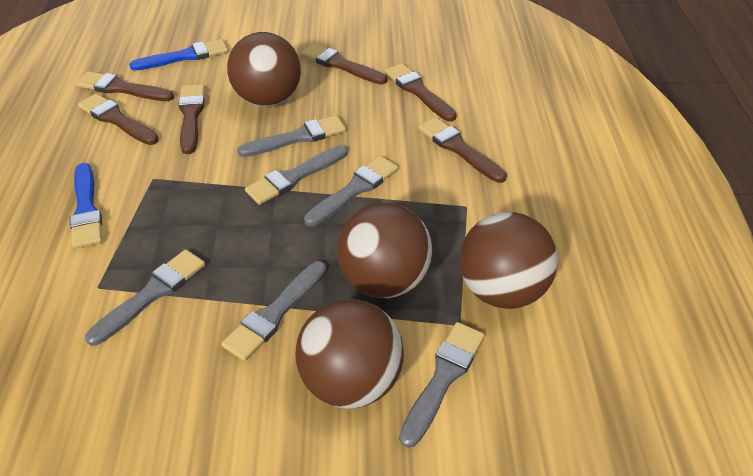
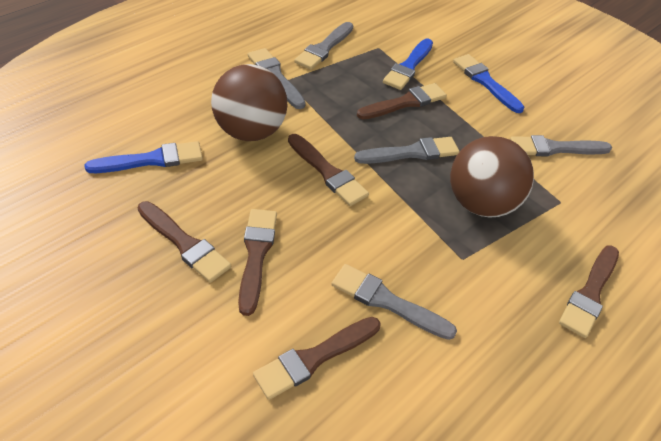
blue brush: [70,163,102,248] [129,39,228,71] = 2 -> [84,141,203,173] [383,39,433,90] [453,54,524,113] = 3
brown ball: [227,32,301,107] [295,299,404,409] [337,203,432,298] [460,212,558,309] = 4 -> [211,64,287,141] [450,136,534,218] = 2
grey brush: [85,249,205,346] [221,261,327,361] [237,115,346,157] [245,145,348,205] [304,156,398,226] [399,322,485,448] = 6 -> [248,48,306,109] [294,22,353,70] [331,264,457,340] [354,137,460,164] [510,135,612,156] = 5

